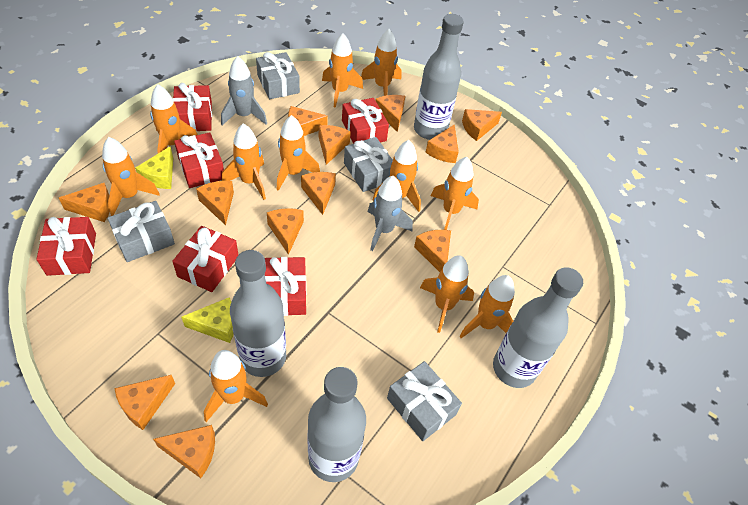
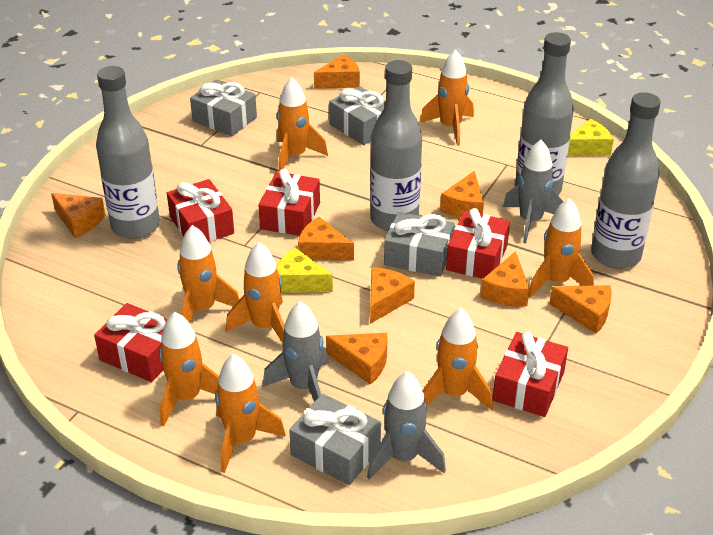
grey rocket: [221,56,267,125] [368,176,413,251] = 2 -> [262,301,329,402] [367,371,446,480] [503,140,563,243] = 3
orange cheese: [59,183,110,222] [115,375,175,430] [153,425,215,478] [196,181,234,225] [267,208,304,255] [288,106,328,136] [301,172,336,215] [319,125,351,165] [376,95,405,132] [414,230,451,272] [425,124,459,163] [462,109,502,141] = 12 -> [51,193,105,238] [298,217,354,260] [314,55,360,89] [326,333,387,385] [370,267,415,324] [440,171,484,218] [480,251,530,306] [550,285,612,333] = 8
orange rocket: [102,137,160,216] [150,84,198,153] [204,350,268,422] [222,124,266,200] [277,115,320,191] [322,33,363,108] [361,29,402,96] [373,140,421,212] [420,255,474,333] [431,157,479,230] [459,275,515,338] = 11 -> [159,312,219,427] [177,225,240,322] [215,354,286,473] [226,242,285,343] [277,77,328,172] [420,49,474,146] [422,308,493,410] [529,198,594,298] = 8
red gift: [36,217,96,276] [172,226,238,292] [173,83,212,131] [174,132,224,188] [265,257,306,316] [342,98,389,144] = 6 -> [94,303,168,382] [167,179,234,242] [258,168,320,236] [446,208,510,279] [493,331,568,417] = 5

